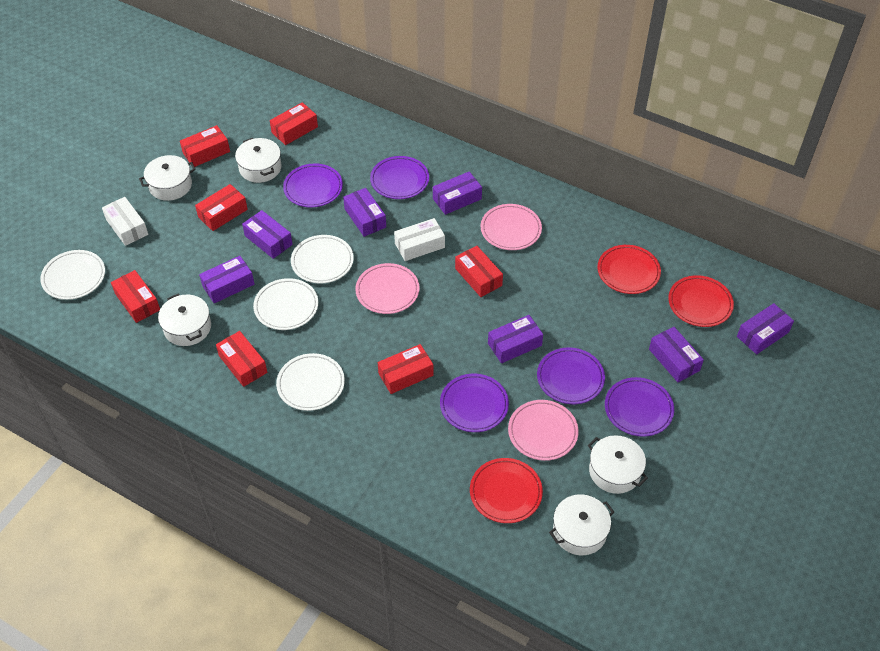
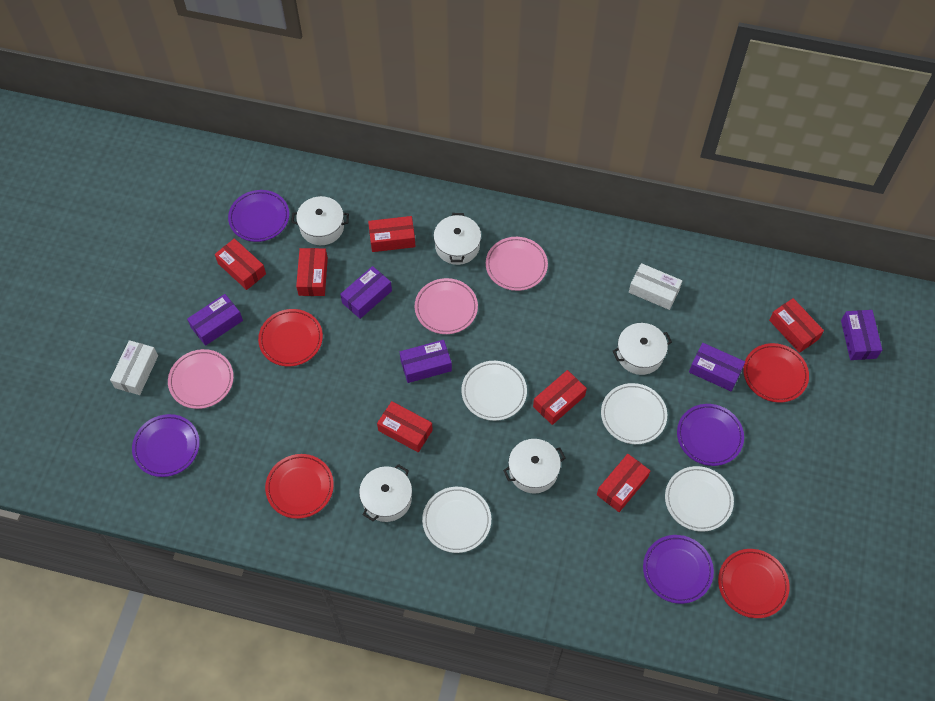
purple box: [199,256,254,303] [242,210,293,259] [343,188,386,237] [433,172,482,215] [488,315,543,363] [649,327,704,383] [737,303,794,354] = 7 -> [187,294,243,346] [340,266,392,319] [400,340,452,383] [689,343,745,391] [841,310,882,360] = 5
purple plate: [283,164,343,207] [370,156,429,199] [440,374,509,432] [537,348,605,404] [605,377,674,437] = 5 -> [132,414,200,477] [228,190,289,242] [643,535,714,604] [677,404,744,466] = 4
red plate: [470,458,543,523] [597,245,661,294] [668,275,734,327] = 3 -> [258,309,323,366] [265,454,334,519] [718,549,790,618] [743,343,809,403] = 4

